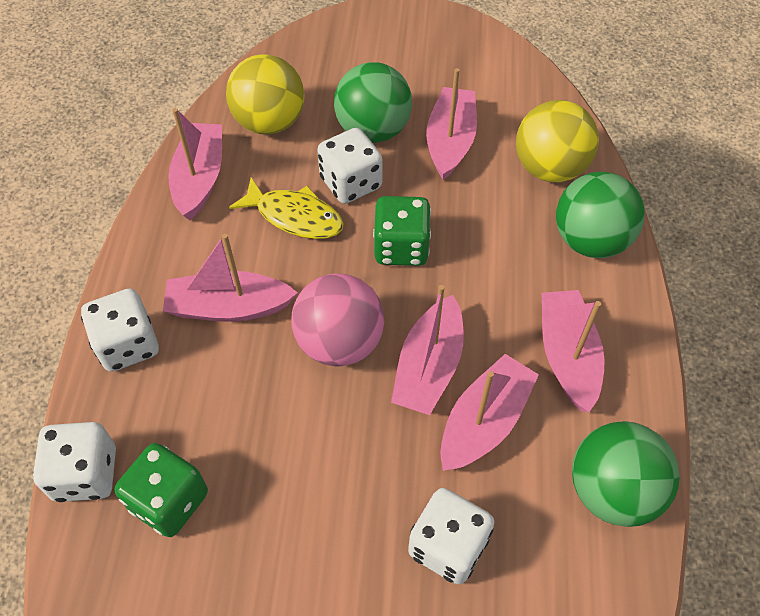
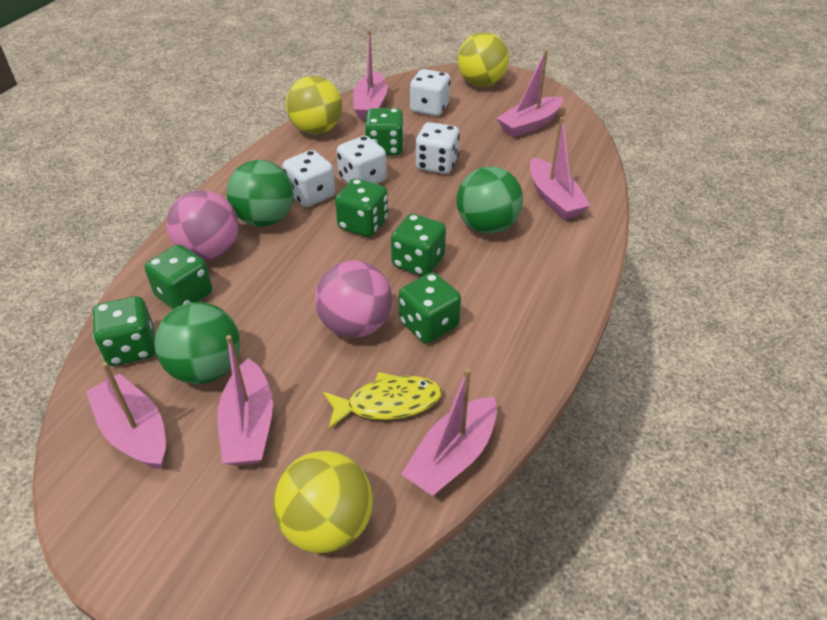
green dice: [115,443,208,537] [373,196,431,266] = 2 -> [92,296,155,366] [145,244,212,309] [335,178,388,237] [364,108,404,156] [391,214,446,276] [399,272,461,343] = 6
pink ball: [291,273,384,367] = 1 -> [167,190,239,260] [315,260,392,338] = 2
yellow ball: [226,54,305,135] [516,100,599,182] = 2 -> [273,451,373,553] [286,76,342,134] [457,32,509,87] = 3

